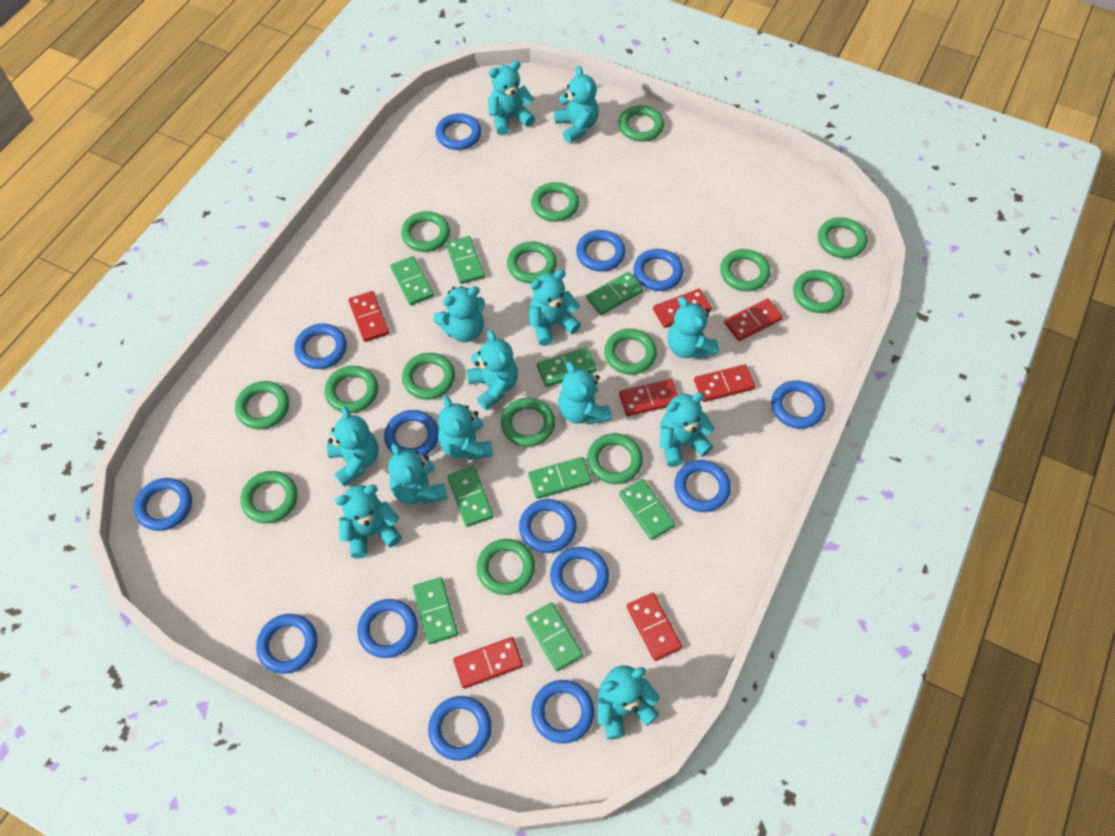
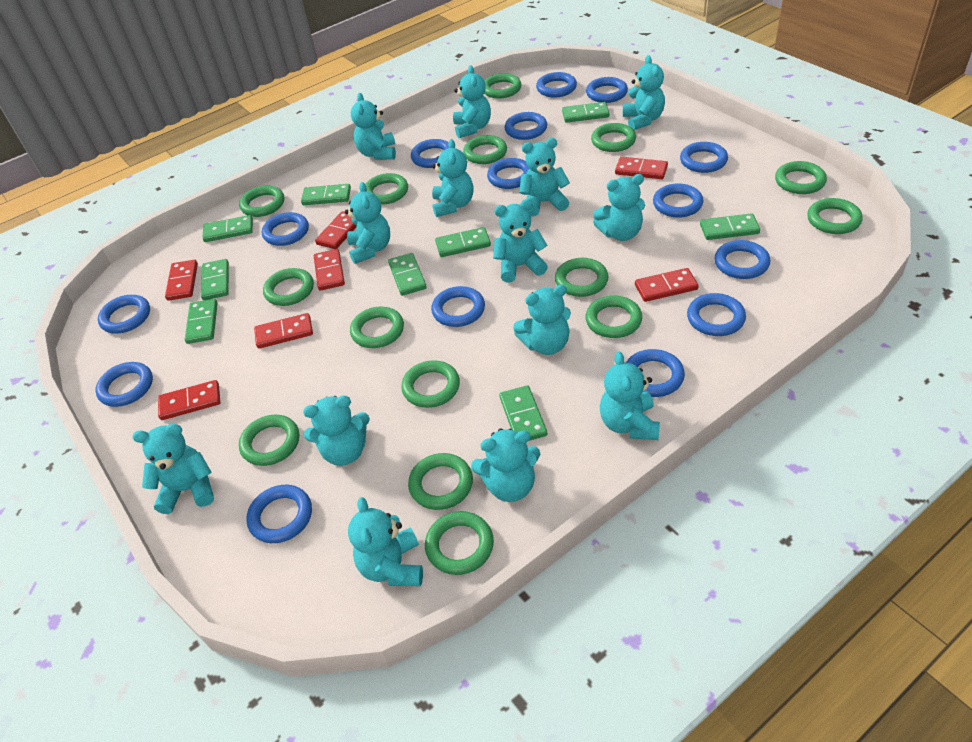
blue ring: [134,478,192,531] [256,614,318,674] [294,324,347,369] [357,599,418,658] [384,410,439,456] [428,696,492,761] [435,113,481,150] [519,499,577,553] [531,680,594,744] [550,547,609,603] [576,230,626,271] [633,249,683,291] [674,460,731,512] [771,380,825,429] = 14 -> [95,362,153,407] [98,295,150,333] [246,485,312,543] [262,212,309,246] [411,139,449,168] [431,286,485,327] [487,158,529,189] [504,112,547,140] [536,72,577,98] [586,77,628,103] [626,349,685,397] [653,183,704,218] [680,142,728,173] [687,293,746,336] [714,240,770,279] = 15
turquoise teddy bear: [327,407,379,486] [335,485,402,558] [388,444,448,505] [433,286,485,342] [438,396,493,460] [467,330,518,410] [488,61,535,135] [529,270,581,346] [554,66,599,143] [558,362,612,425] [598,665,660,739] [660,393,714,467] [667,297,719,359] = 13 -> [132,424,214,514] [303,396,370,466] [345,182,390,264] [348,497,423,586] [351,93,396,160] [432,139,473,217] [453,65,491,138] [471,428,540,502] [493,199,548,283] [513,284,571,355] [519,138,570,216] [593,174,645,241] [600,351,660,440] [623,55,665,130] = 14

